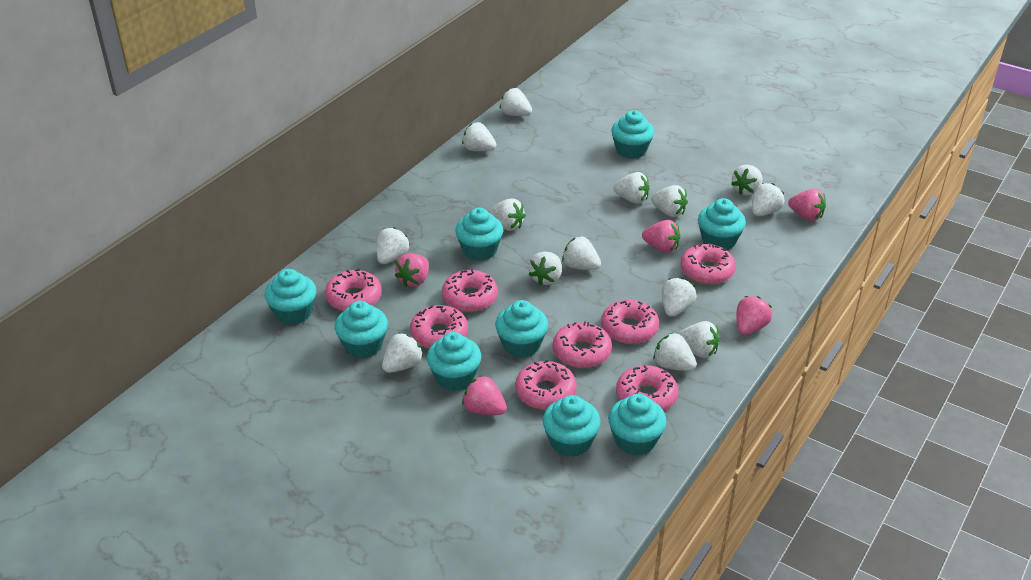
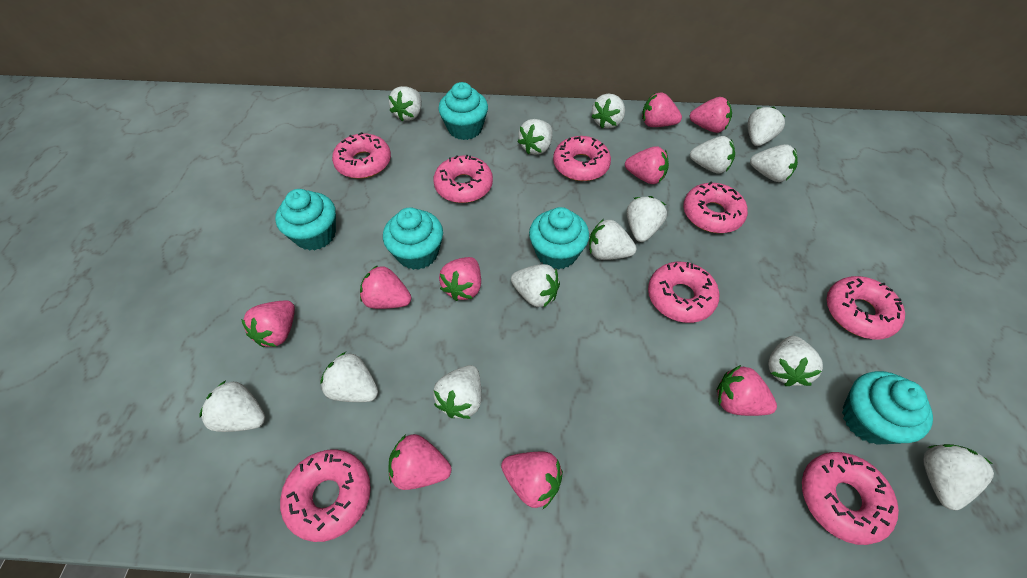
pink strawberry: [395,253,429,287] [462,375,507,415] [642,220,680,253] [736,296,772,335] [788,189,826,221] = 5 -> [241,300,295,347] [360,265,411,309] [388,434,451,490] [439,257,481,301] [501,452,563,509] [625,146,669,184] [642,92,682,127] [689,97,732,133] [717,365,777,416] = 9
turquoise cupcake: [265,269,316,325] [335,301,388,358] [427,332,481,391] [455,208,503,261] [495,300,548,358] [543,395,601,457] [608,394,667,456] [611,110,654,159] [698,198,746,250] = 9 -> [275,189,336,251] [383,207,443,270] [438,82,488,140] [529,207,589,270] [842,371,933,445] = 5

